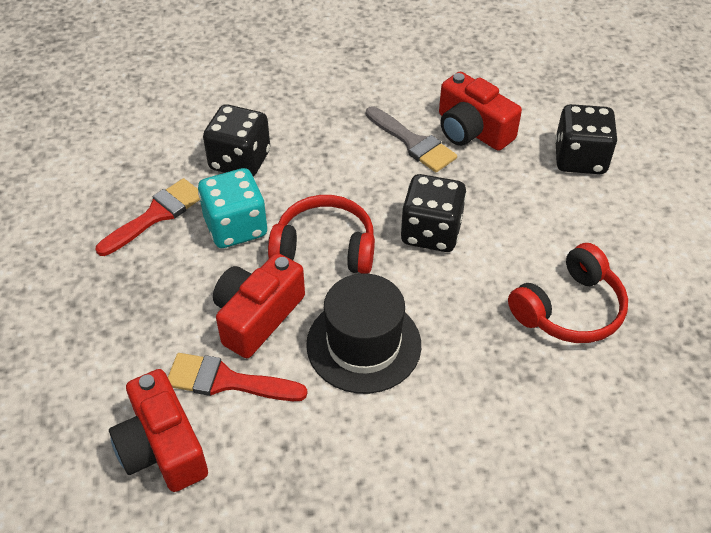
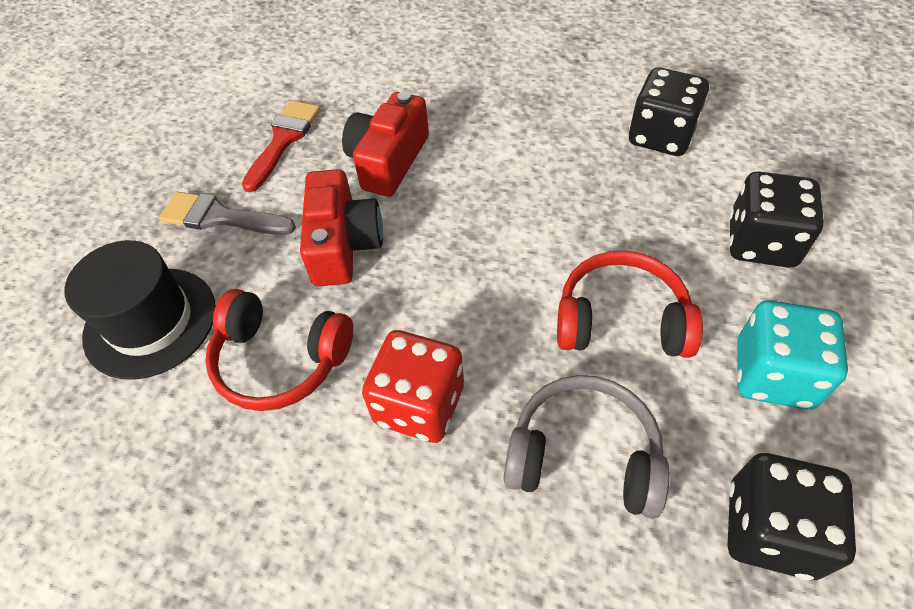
grey headphones: none = 0 -> [504,375,670,519] = 1
red brush: [96,178,200,256] [168,353,308,401] = 2 -> [242,100,320,192] = 1
red camera: [109,369,208,492] [213,253,305,358] [439,72,522,151] = 3 -> [300,169,383,286] [342,91,429,197] = 2
red dice: none = 0 -> [362,330,464,443] = 1

